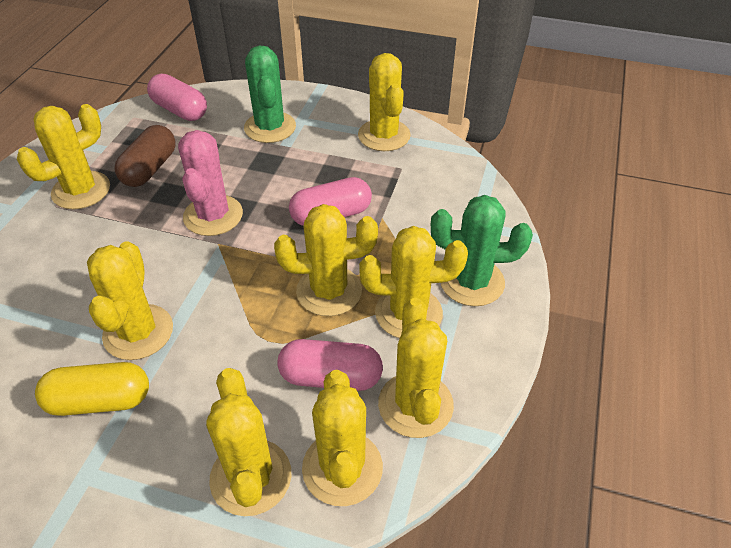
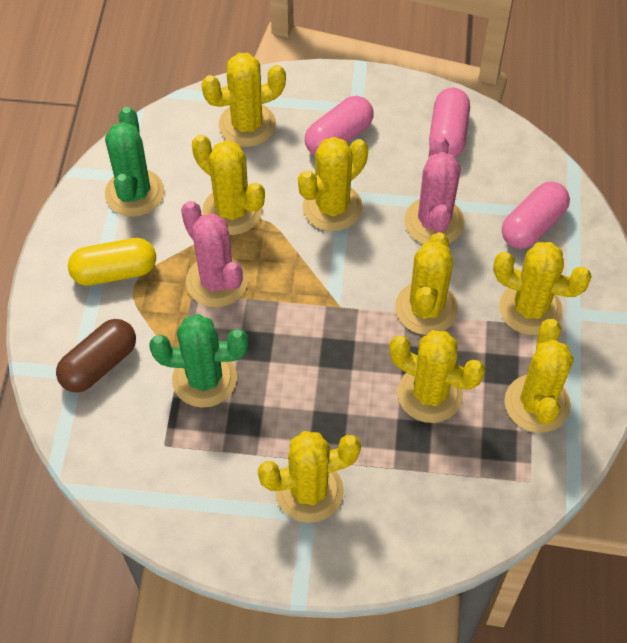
pink cactus: [178,130,243,236] = 1 -> [181,201,248,307] [404,136,465,244] = 2

